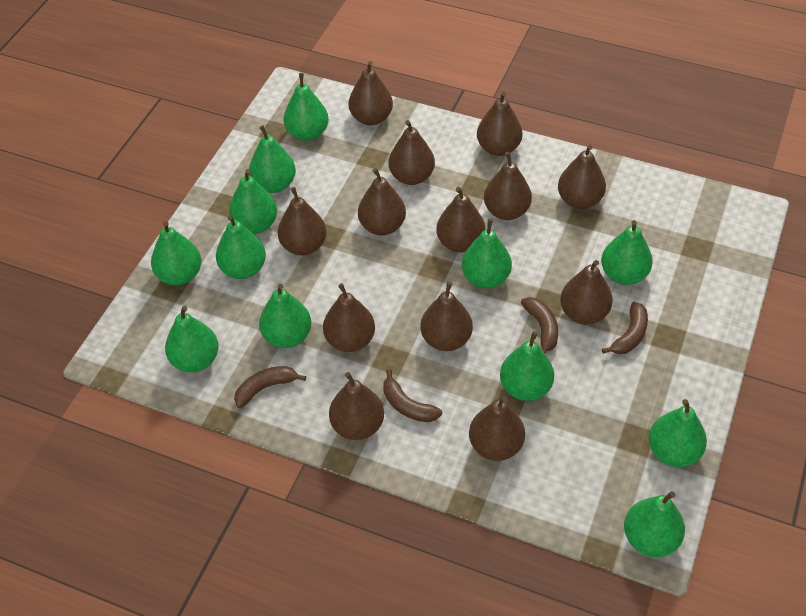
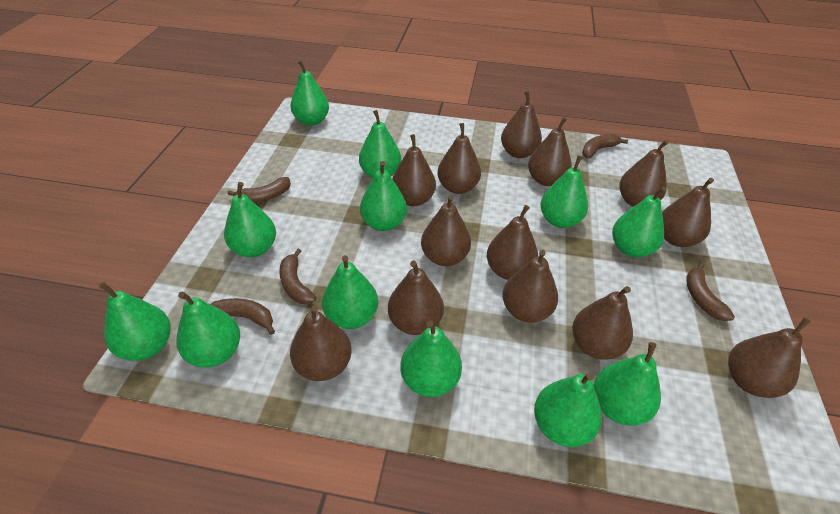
brown banana: [234,366,306,408] [383,369,442,422] [521,297,558,353] [602,302,648,354] = 4 -> [211,298,275,335] [227,177,291,203] [279,249,316,304] [582,134,628,158] [686,262,735,321] = 5

